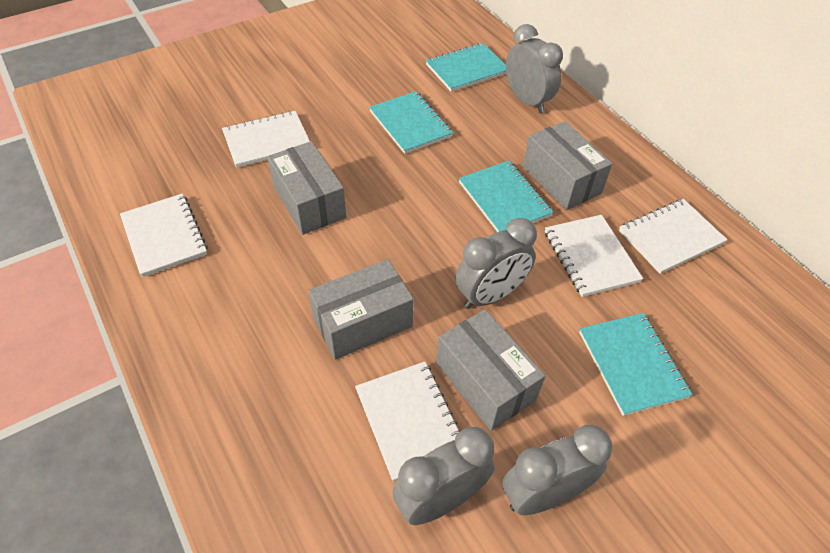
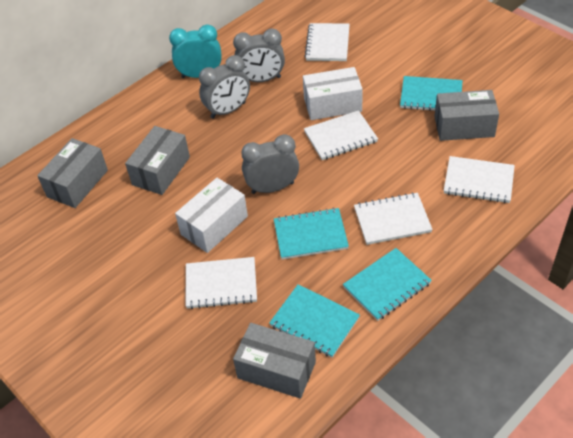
grey clock: [392,427,495,525] [456,218,537,309] [503,425,613,515] [506,24,563,113] = 4 -> [199,55,250,119] [233,28,285,82] [241,134,299,194] = 3
turquoise clock: none = 0 -> [169,24,222,78] = 1
white box: none = 0 -> [175,178,248,253] [303,67,363,120] = 2

